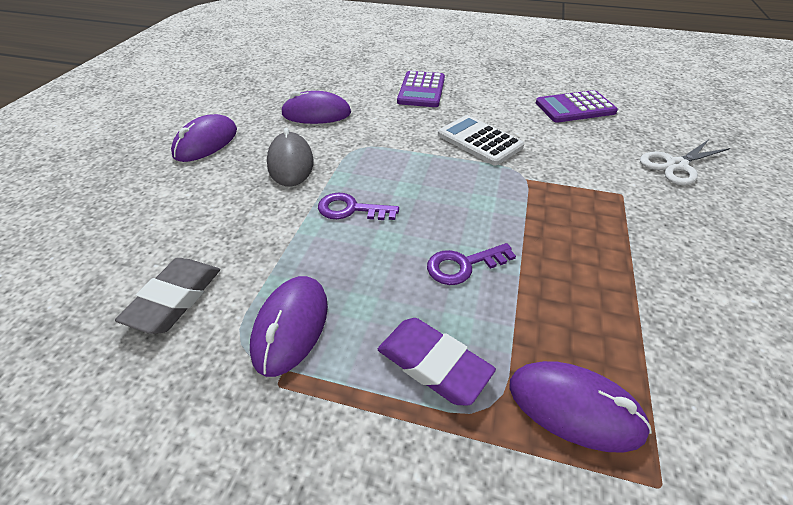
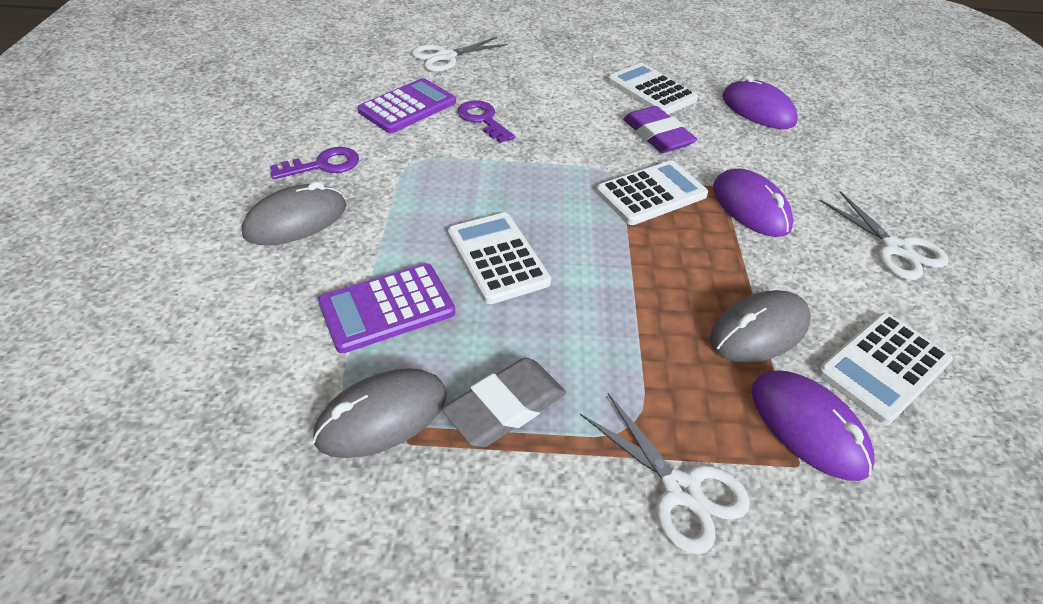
grey mouse: [267,128,314,187] = 1 -> [242,181,346,245] [313,368,447,458] [710,290,811,363] = 3
purple mouse: [171,114,237,162] [250,276,328,377] [281,91,351,124] [509,361,652,453] = 4 -> [713,169,794,237] [722,75,798,129] [751,371,875,481] = 3
white calculator: [438,115,524,165] = 1 -> [448,212,551,304] [596,160,708,225] [608,63,698,114] [817,313,953,425] = 4
white scissors: [640,140,730,185] = 1 -> [412,37,508,72] [580,393,750,555] [819,191,949,280] = 3

